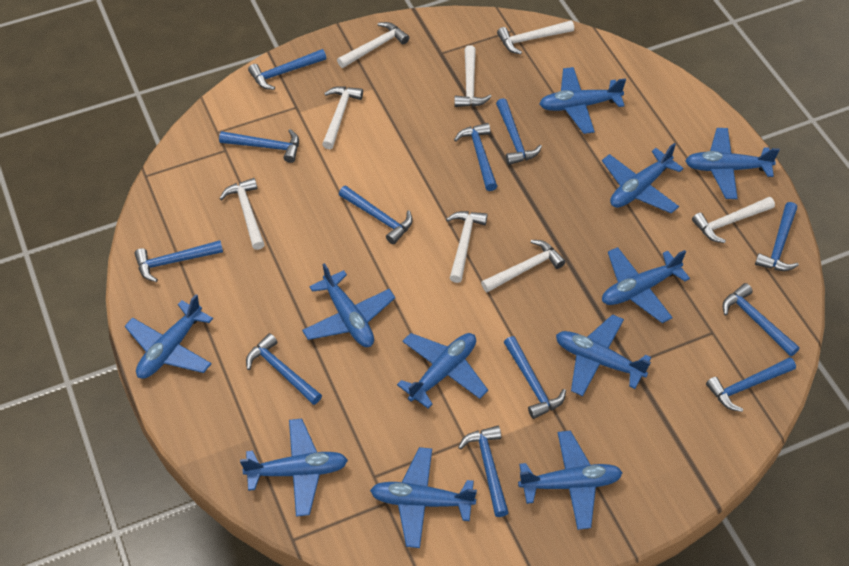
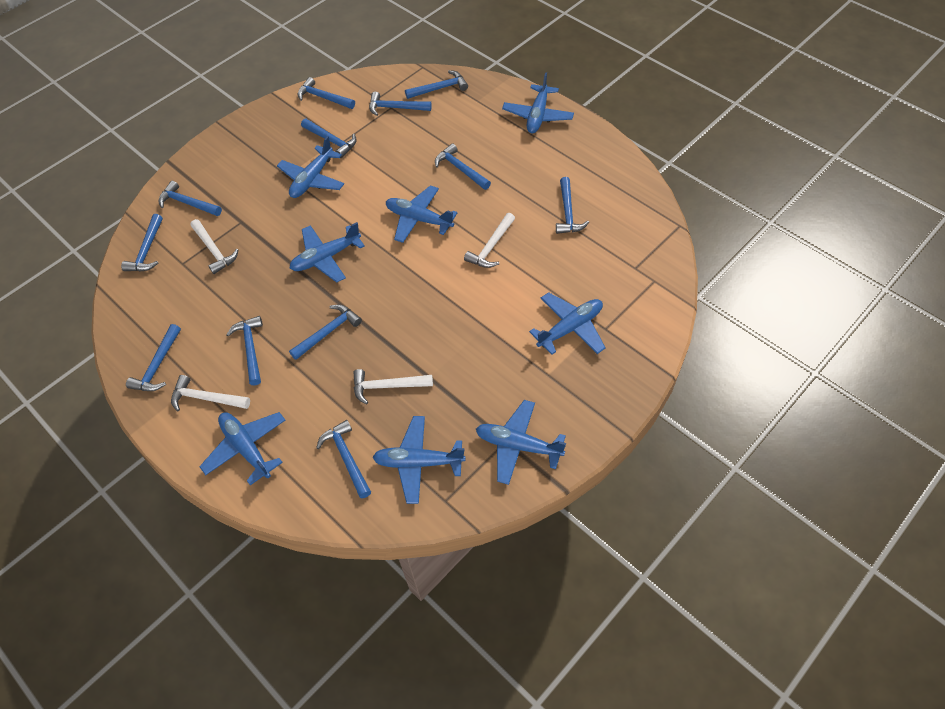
blue plane: [125,294,213,379] [240,419,348,517] [302,263,395,347] [370,447,477,548] [397,333,488,409] [518,430,623,530] [539,67,626,134] [556,314,651,396] [602,143,684,213] [602,247,690,323] [685,128,780,199] = 11 -> [199,412,285,485] [277,136,344,198] [290,222,365,283] [373,416,466,504] [386,185,458,243] [476,400,566,485] [502,72,574,133] [529,292,606,355] = 8
white hammer: [219,178,265,250] [322,86,363,149] [337,22,409,68] [446,211,487,283] [454,45,492,107] [481,240,565,292] [497,21,574,54] [692,197,775,243] = 8 -> [171,375,250,411] [190,219,238,274] [353,369,433,404] [464,213,515,268] = 4

